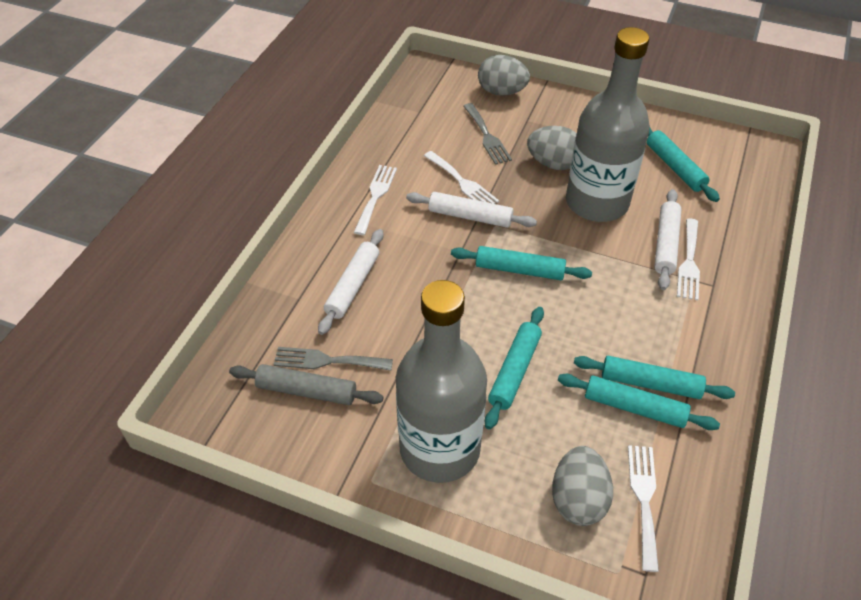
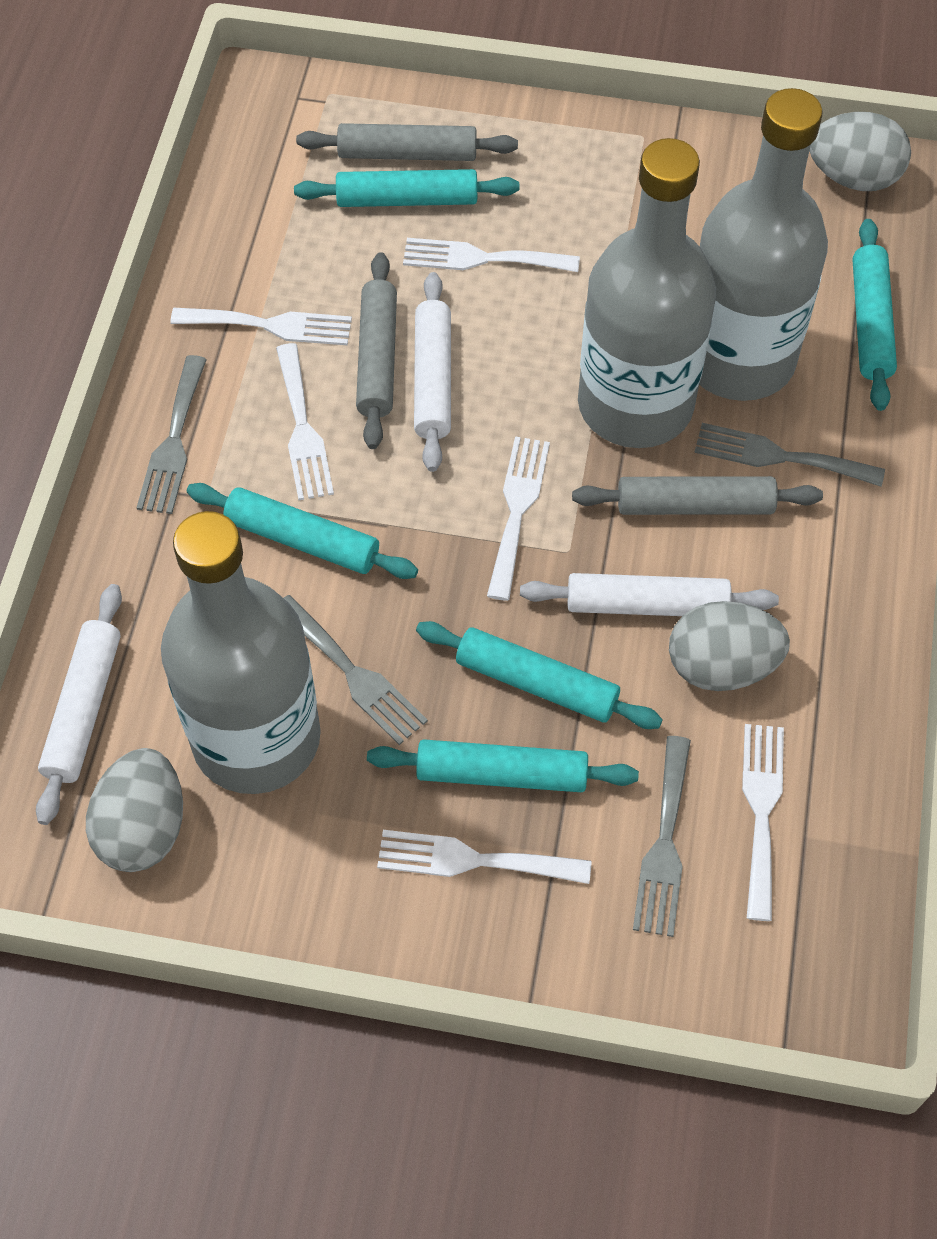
grey bottle: [396,280,487,483] [566,27,650,222] = 2 -> [161,511,321,794] [578,138,716,448] [699,88,828,401] = 3
grey fork: [273,347,393,371] [464,103,512,165] = 2 -> [137,355,207,514] [284,595,428,745] [633,736,691,937] [694,423,885,487] = 4
grey rolling pin: [229,364,384,405] = 1 -> [296,123,518,161] [356,252,397,449] [572,476,823,515] = 3
white fork: [354,165,397,235] [424,151,499,204] [628,445,659,572] [677,218,700,300] = 4 -> [170,308,352,345] [276,343,334,500] [377,830,592,884] [403,238,580,272] [487,436,550,601] [742,724,784,921] = 6

